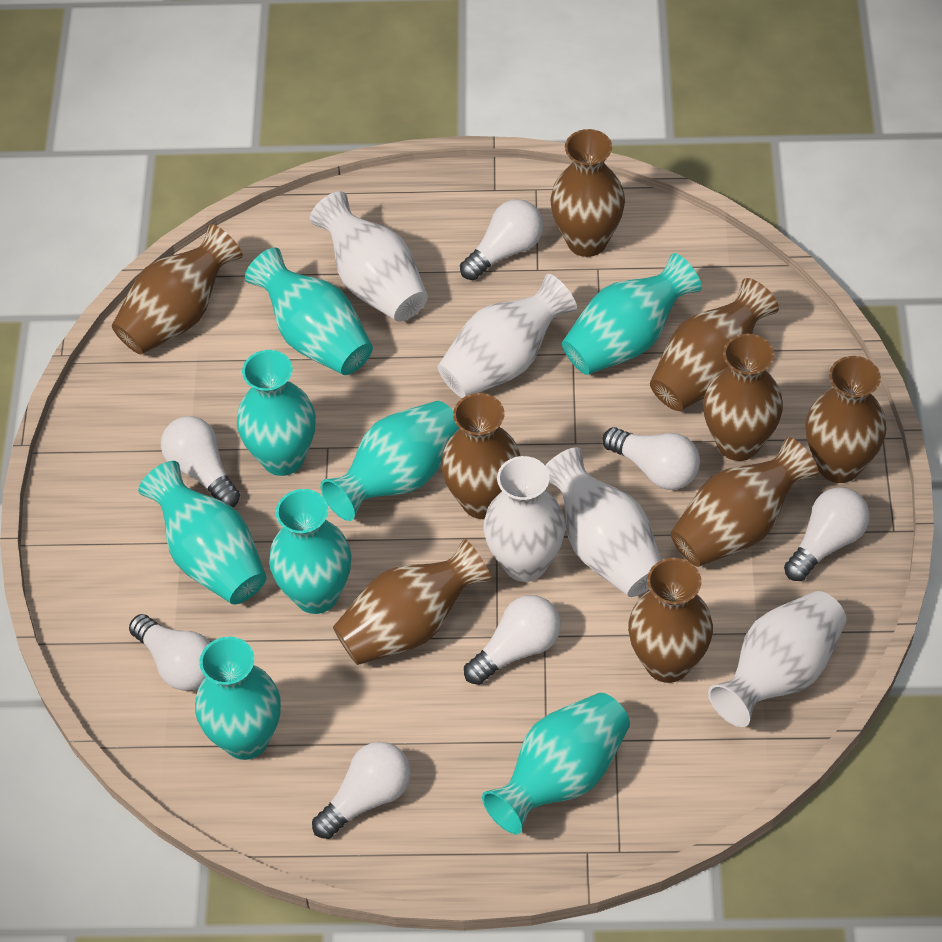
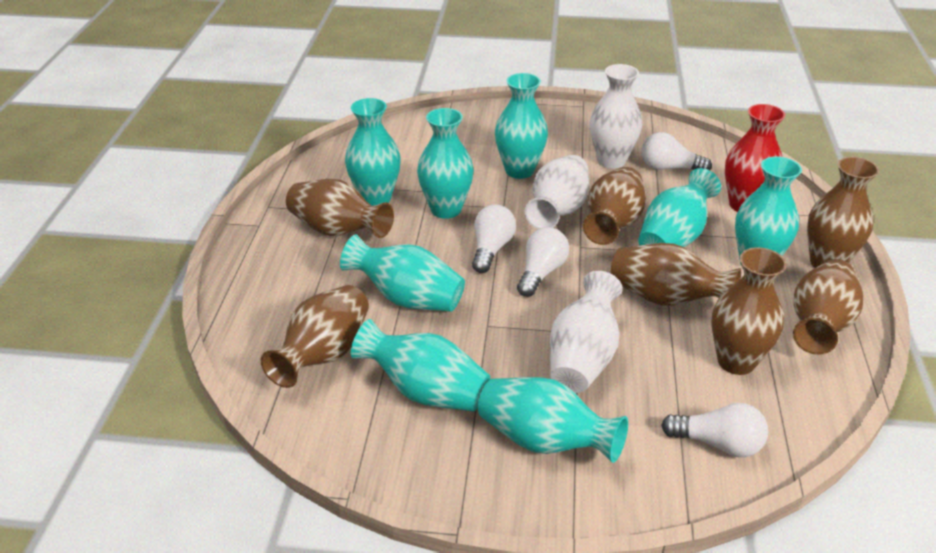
brown vase: [112,224,243,354] [333,538,492,665] [441,393,520,519] [550,129,625,257] [628,558,713,683] [650,278,779,411] [671,437,819,567] [703,334,783,461] [806,356,886,483] = 9 -> [261,285,369,388] [286,179,394,238] [583,167,646,245] [611,243,741,306] [711,247,787,375] [793,259,863,355] [807,157,879,268] = 7
red vase: none = 0 -> [725,104,785,212] = 1
white light bulb: [129,614,210,691] [161,416,240,507] [312,742,411,839] [460,199,544,280] [464,595,561,685] [602,427,700,490] [784,487,870,581] = 7 -> [472,204,516,273] [517,227,569,297] [641,132,712,170] [661,403,768,457] = 4
white vase: [310,191,428,322] [438,274,577,398] [483,456,565,582] [545,447,661,597] [708,591,846,727] = 5 -> [525,155,589,229] [550,271,623,393] [590,64,642,169] = 3

